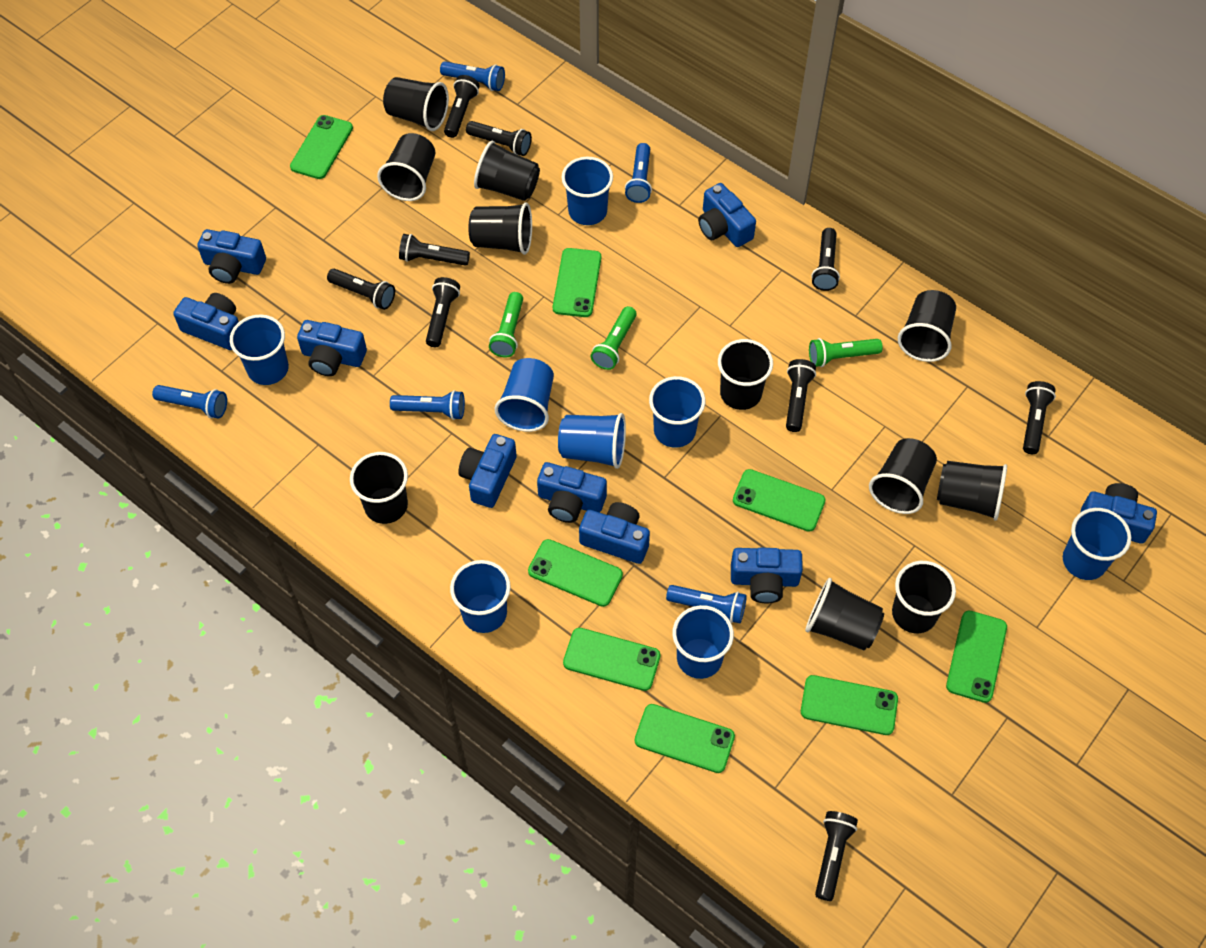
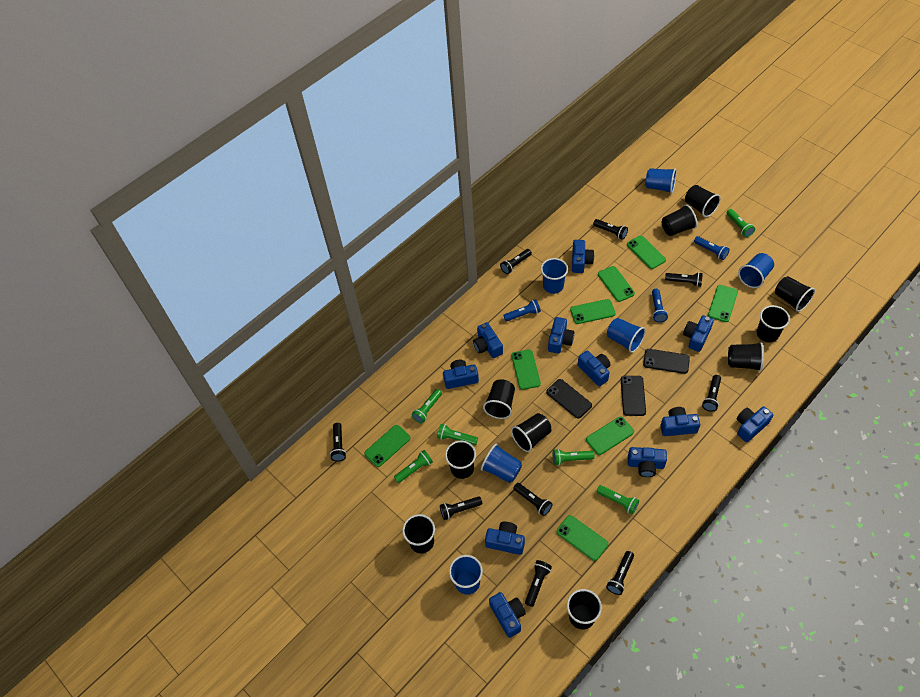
black cup: [350,452,408,524] [377,133,435,201] [383,77,449,131] [468,203,532,255] [474,141,540,201] [718,339,773,410] [805,578,884,650] [869,438,937,514] [892,561,956,633] [898,290,956,362] [937,461,1007,521] = 11 -> [402,514,435,553] [445,440,476,479] [483,379,515,419] [511,413,551,452] [567,589,602,630] [662,204,697,236] [685,185,721,217] [728,342,764,371] [757,305,790,342] [775,276,815,312] = 10
black phone: none = 0 -> [546,379,592,419] [621,376,646,416] [643,349,690,374] = 3
blue camera: [173,293,239,350] [197,229,266,284] [297,320,367,376] [459,434,517,508] [537,462,607,523] [579,502,650,564] [698,183,756,247] [731,548,803,603] [1080,483,1157,544] = 9 -> [443,360,479,389] [473,322,503,358] [485,521,525,555] [489,592,526,638] [548,317,574,354] [572,240,594,273] [578,351,610,386] [628,447,667,477] [660,407,700,436] [683,315,714,352] [736,406,773,442] = 11
blue cup: [230,314,289,385] [450,560,511,633] [495,358,554,432] [558,413,626,469] [561,157,613,225] [649,376,705,448] [672,605,734,679] [1063,508,1131,580] = 8 -> [449,555,483,595] [481,444,522,483] [541,258,568,294] [607,318,646,353] [645,168,677,194] [738,253,774,288] = 6
blue flashlight: [152,385,227,419] [390,390,465,420] [440,61,505,91] [625,143,652,203] [666,585,747,623] = 5 -> [503,299,541,322] [652,289,668,322] [694,236,730,260] = 3
green flashlight: [489,292,523,357] [591,306,637,370] [809,338,883,367] = 3 -> [394,450,433,483] [411,389,442,424] [437,424,478,445] [553,449,595,465] [596,485,639,514] [727,209,755,237] = 6

